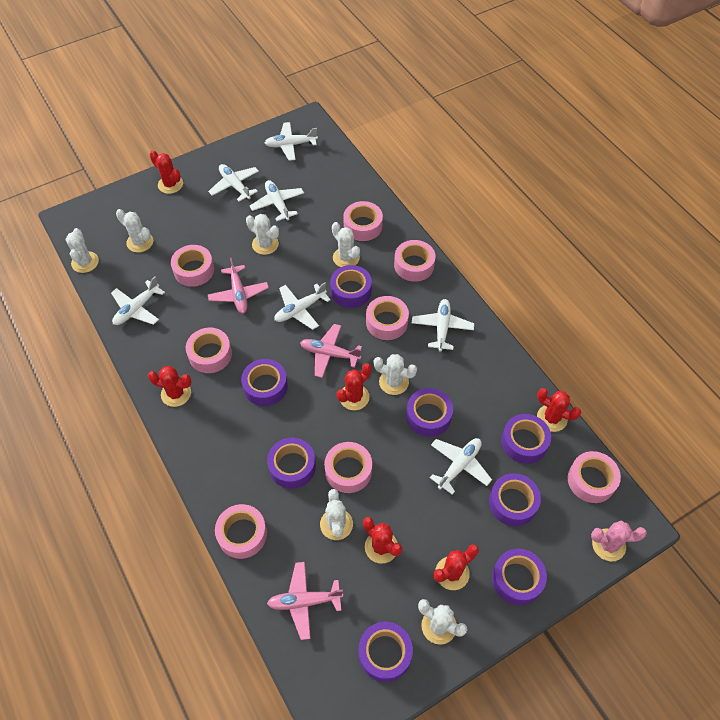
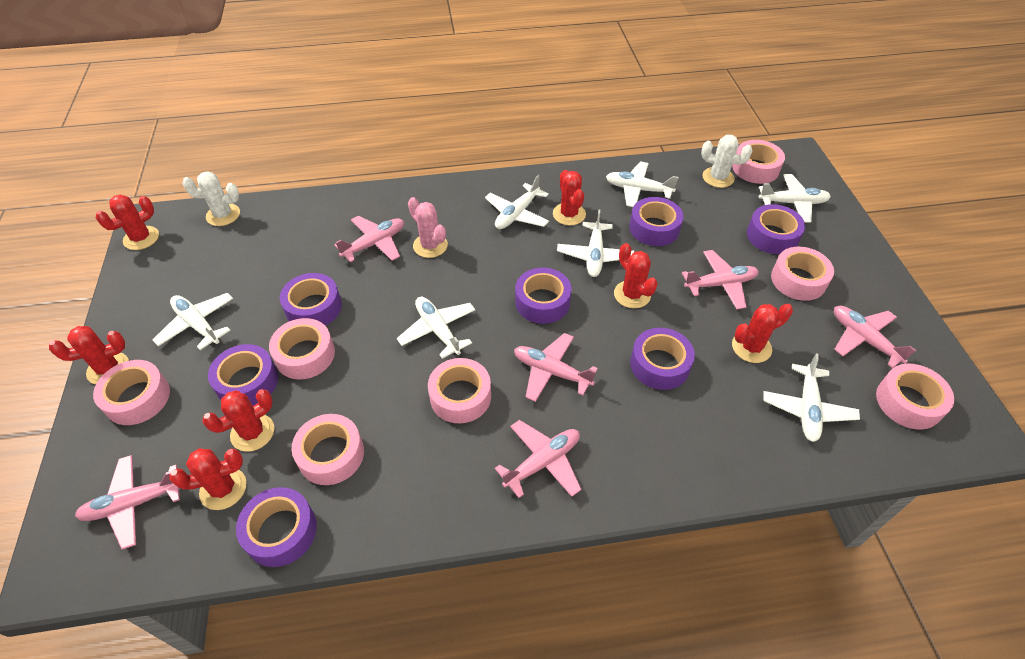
pink plane: [208,258,269,314] [267,562,343,640] [300,324,362,378] = 3 -> [75,455,180,550] [334,216,404,262] [495,420,581,498] [514,333,598,402] [682,250,759,309] [834,306,916,368] = 6
pink tape: [171,245,214,287] [186,328,232,373] [215,504,267,559] [324,442,372,493] [343,201,383,241] [366,296,409,340] [394,240,436,282] [568,451,621,503] = 8 -> [93,360,170,425] [269,318,335,380] [292,414,364,485] [428,358,491,423] [732,140,785,184] [771,247,834,301] [876,364,954,430] = 7
purple tape: [241,359,288,406] [267,438,316,489] [330,265,372,308] [359,622,413,682] [406,388,453,437] [489,473,541,526] [492,549,547,605] [501,414,551,464] = 8 -> [208,344,278,406] [236,487,317,567] [280,273,342,326] [515,268,572,324] [629,197,684,246] [630,328,695,390] [747,204,805,254] = 7
red cactus: [148,366,192,407] [150,150,183,194] [337,363,371,410] [363,517,402,564] [434,544,479,590] [537,388,581,432] = 6 -> [49,326,129,384] [96,194,159,250] [169,448,246,510] [202,389,274,452] [553,170,586,226] [614,243,658,308] [732,304,793,363] = 7
white cactus: [66,228,99,273] [116,209,153,253] [246,214,279,255] [320,489,353,540] [332,222,360,267] [374,354,417,395] [418,599,467,645] = 7 -> [182,171,240,226] [701,135,753,188] = 2

